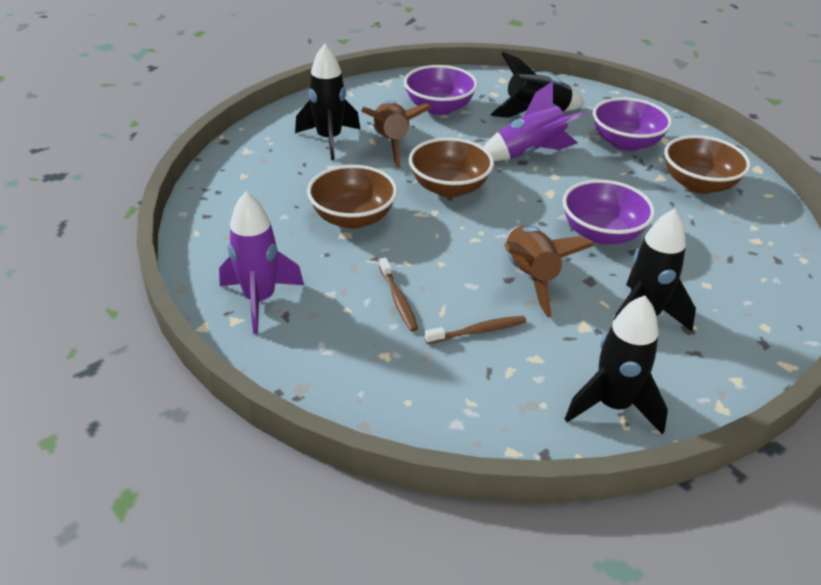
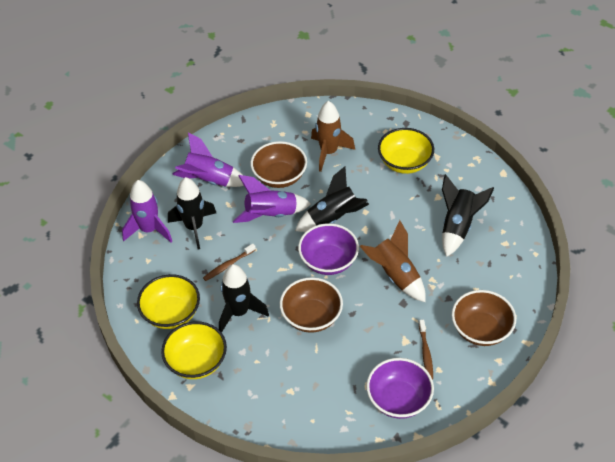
purple bowl: [404,65,478,115] [562,179,655,245] [593,97,672,151] = 3 -> [298,223,359,275] [366,358,434,419] = 2
purple rocket: [219,192,304,334] [484,81,584,161] = 2 -> [122,180,172,242] [172,132,244,187] [233,175,311,223] = 3
yellow bowl: none = 0 -> [137,274,200,329] [161,321,227,379] [378,128,434,174] = 3

